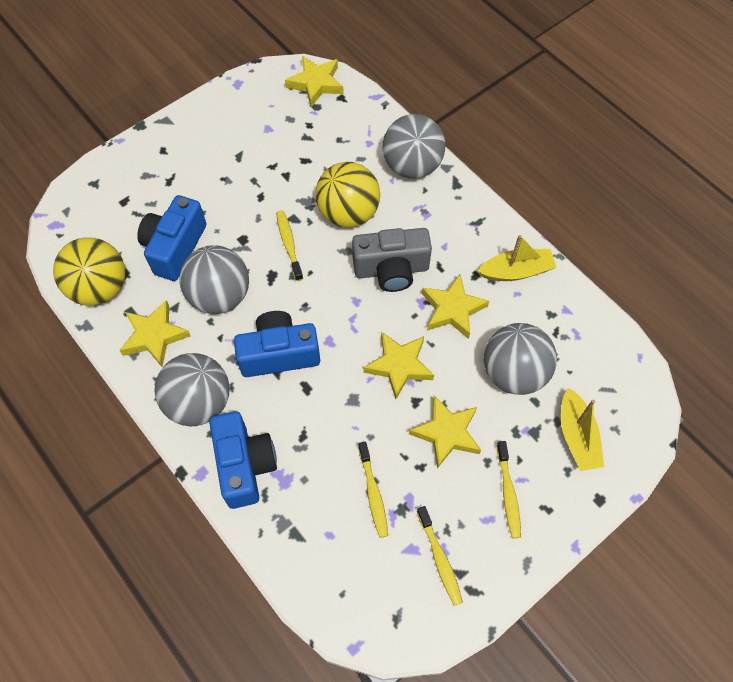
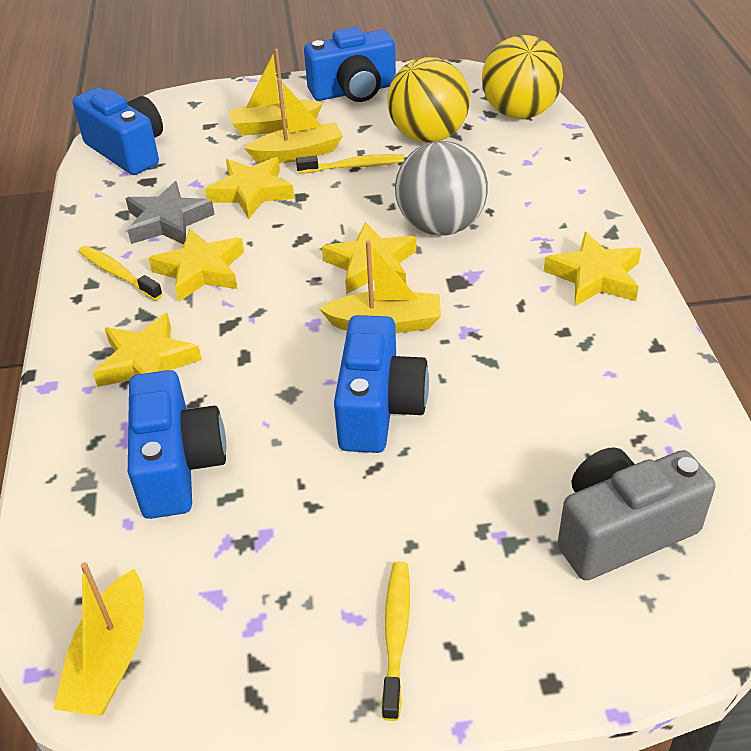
blue camera: [137,195,206,281] [209,411,277,509] [234,311,320,377] = 3 -> [73,88,163,175] [128,370,226,519] [304,27,396,102] [334,315,429,453] = 4
grey ball: [154,353,230,426] [179,245,249,314] [383,114,445,179] [484,323,557,395] = 4 -> [395,141,488,236] = 1
grey star: none = 0 -> [125,181,215,245] = 1
yellow boat: [478,235,556,281] [561,388,604,471] = 2 -> [54,562,144,716] [228,49,323,136] [244,78,343,163] [319,240,441,333] = 4
yellow toothbrush: [276,210,303,281] [358,442,388,538] [417,506,463,606] [497,441,521,538] = 4 -> [78,246,163,301] [296,154,404,174] [381,562,410,721] = 3

